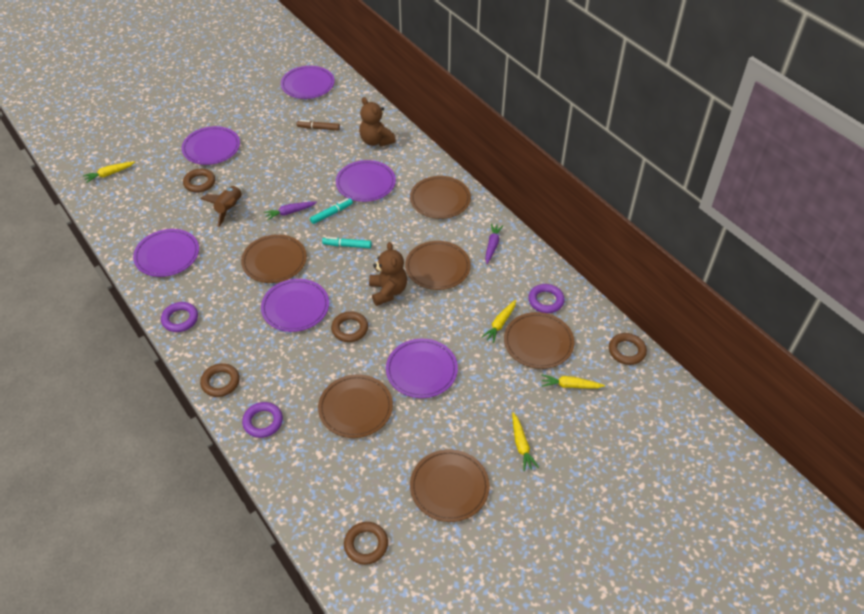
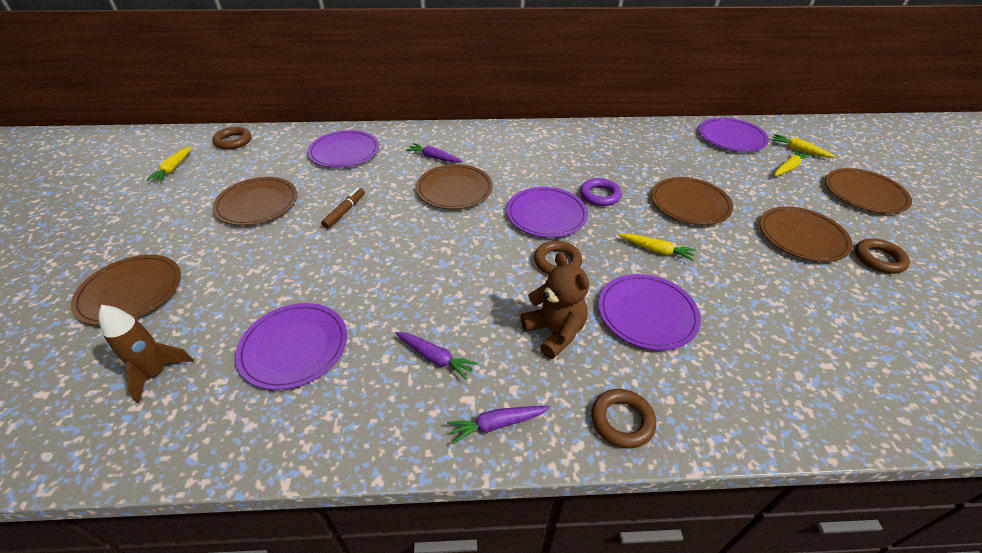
brown ring: [183,169,215,193] [200,363,240,397] [331,311,368,342] [344,522,388,565] [609,333,647,365] = 5 -> [212,127,251,150] [534,241,582,274] [591,389,656,449] [855,238,910,274] = 4
brown teddy bear: [359,97,396,147] [369,242,407,306] = 2 -> [520,253,589,359] = 1
purple carrot: [264,201,317,220] [485,223,503,264] = 2 -> [395,332,478,380] [406,143,463,163] [447,406,550,444] = 3
purple plate: [133,229,199,277] [181,126,240,165] [261,279,329,332] [281,66,335,99] [336,160,396,202] [386,339,458,398] = 6 -> [235,303,347,390] [307,130,379,168] [506,187,588,238] [598,274,701,350] [699,118,769,152] = 5
purple ring: [161,302,198,332] [242,402,283,438] [528,284,565,313] = 3 -> [580,178,622,206] = 1
turquoise marker: [310,198,353,224] [322,237,372,248] = 2 -> none = 0

